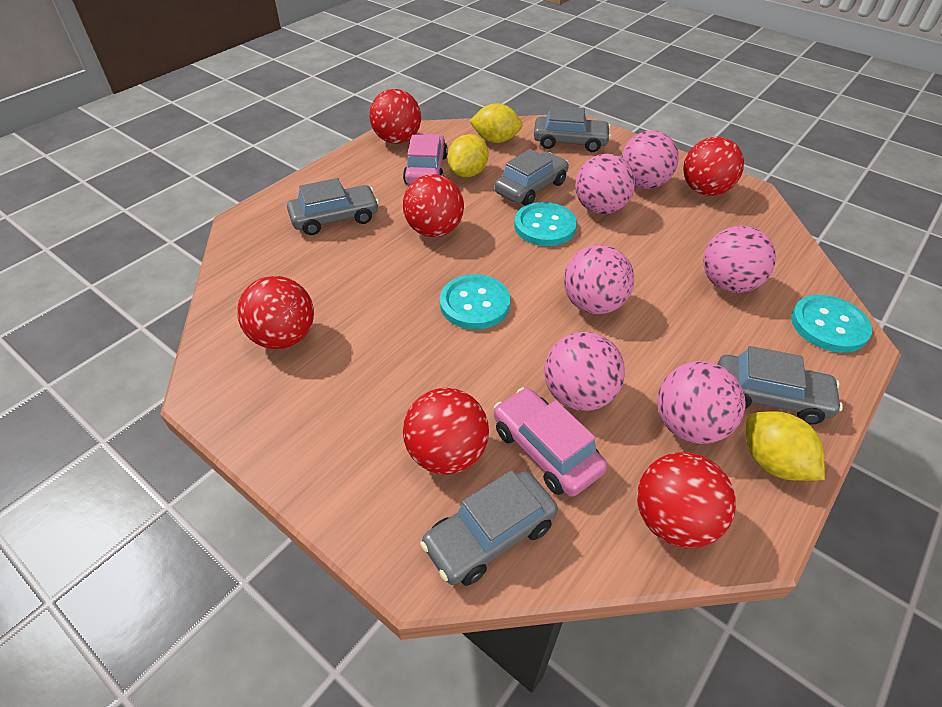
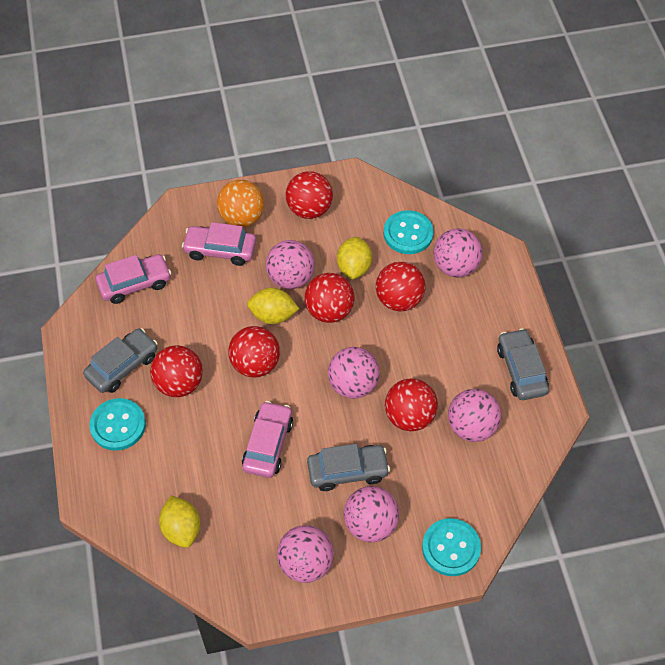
grey car: [287,178,379,235] [420,470,558,586] [495,149,569,206] [534,106,611,152] [718,346,843,425] = 5 -> [83,328,158,393] [307,444,390,491] [497,328,549,400] = 3
orange ball: none = 0 -> [217,180,264,227] = 1
pink car: [403,133,448,185] [494,387,607,497] = 2 -> [95,254,171,304] [182,222,256,266] [242,401,293,478] = 3

